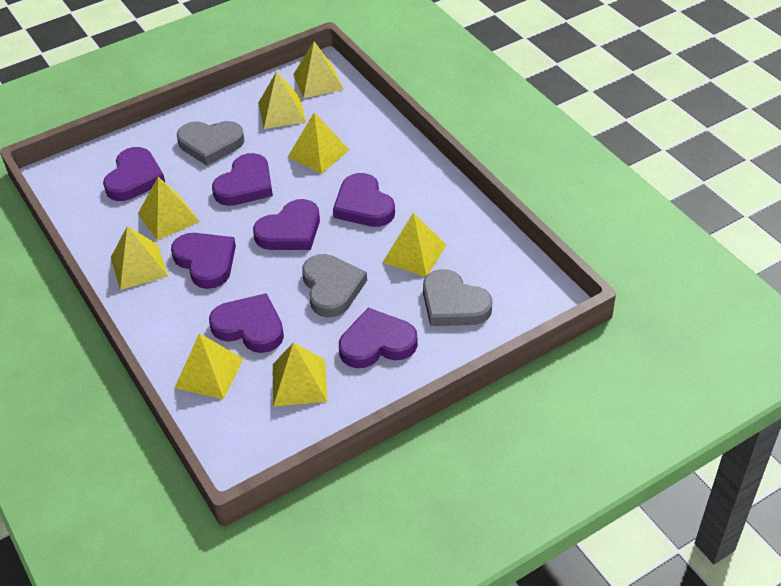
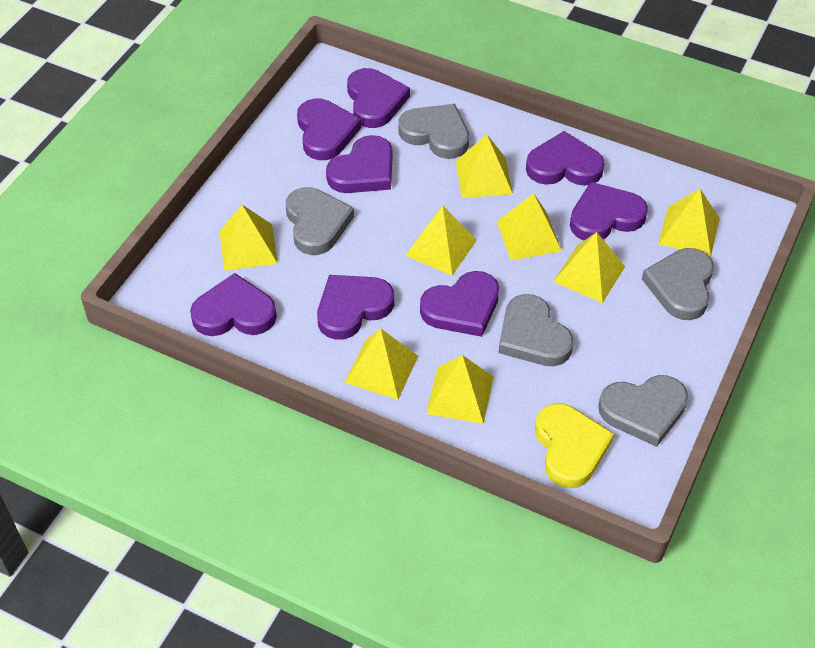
grey heart: [177,121,245,166] [302,254,367,317] [423,269,493,326] = 3 -> [286,187,354,255] [398,104,469,159] [499,294,573,366] [598,375,688,447] [642,248,714,320] = 5
purple heart: [103,147,165,201] [171,233,236,289] [209,293,284,353] [212,153,273,206] [253,199,320,250] [333,173,395,227] [339,308,418,368] = 7 -> [190,273,277,336] [297,98,361,160] [317,275,394,340] [326,135,392,193] [347,68,410,128] [420,271,499,337] [526,131,605,186] [570,182,648,241] = 8
yellow heart: none = 0 -> [535,403,614,488] = 1

